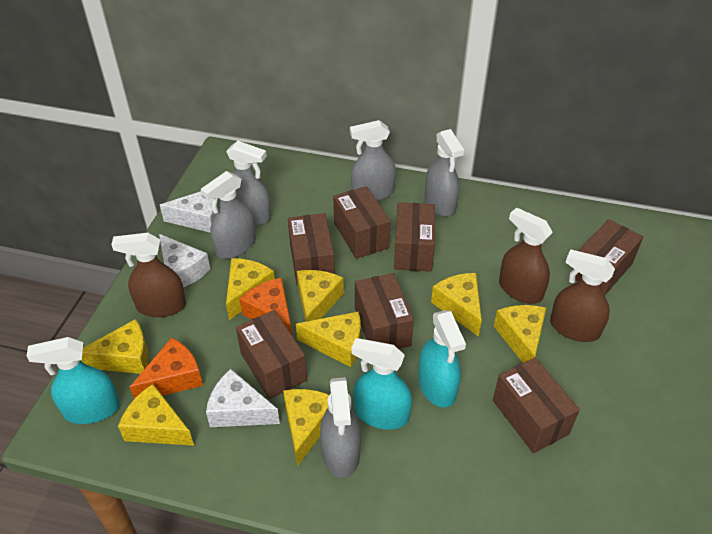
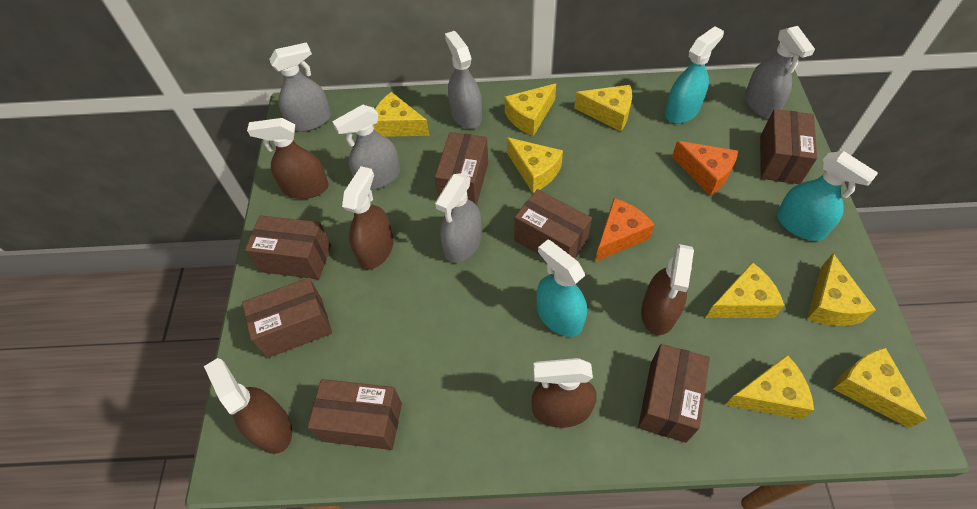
brown spray bottle: [111,233,186,317] [499,207,553,304] [550,249,615,342] = 3 -> [204,358,292,454] [247,118,329,199] [342,166,394,270] [532,358,597,428] [641,244,694,335] = 5
white cheese: [159,234,210,287] [160,191,215,233] [206,369,280,427] = 3 -> none = 0

